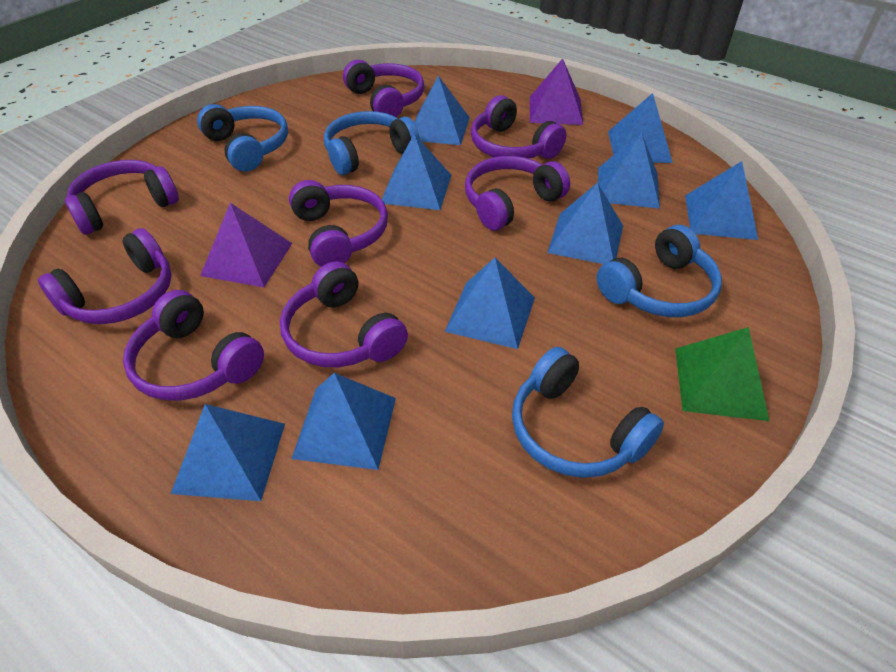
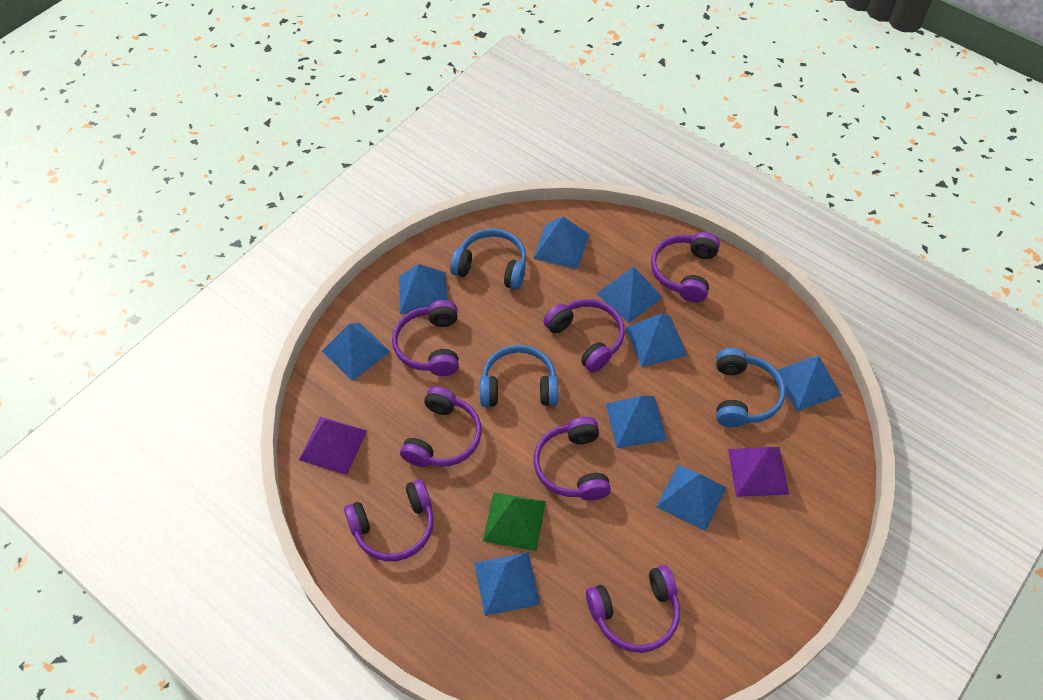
blue headphones: [197,104,288,171] [324,111,420,175] [512,347,664,478] [597,225,722,317] = 4 -> [450,229,526,290] [480,345,558,407] [716,348,785,427] = 3
purple headphones: [38,228,172,324] [65,160,179,235] [123,290,264,401] [280,261,408,367] [289,180,388,267] [343,60,425,117] [465,156,570,230] [471,95,566,159] = 8 -> [344,479,434,561] [392,300,459,376] [400,386,482,467] [534,417,611,501] [544,299,625,372] [586,565,680,653] [651,232,720,302] = 7

